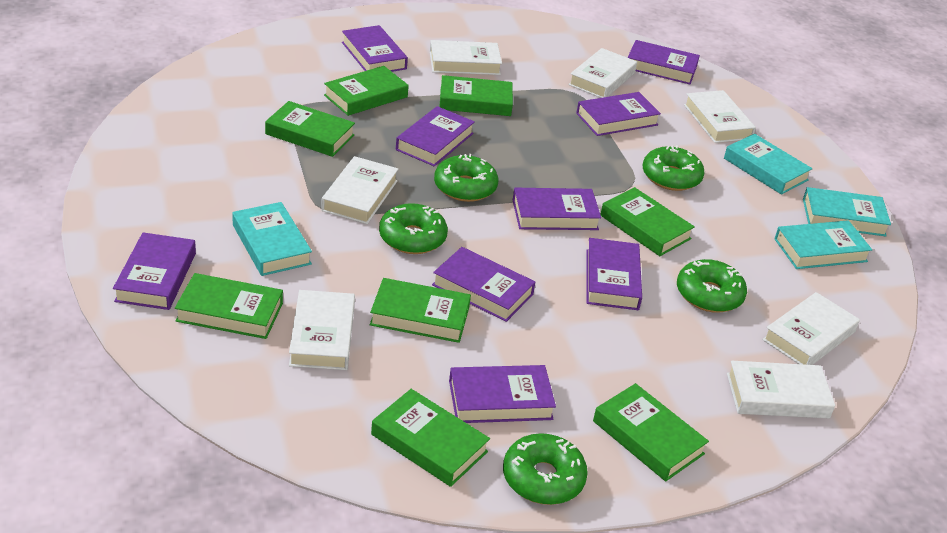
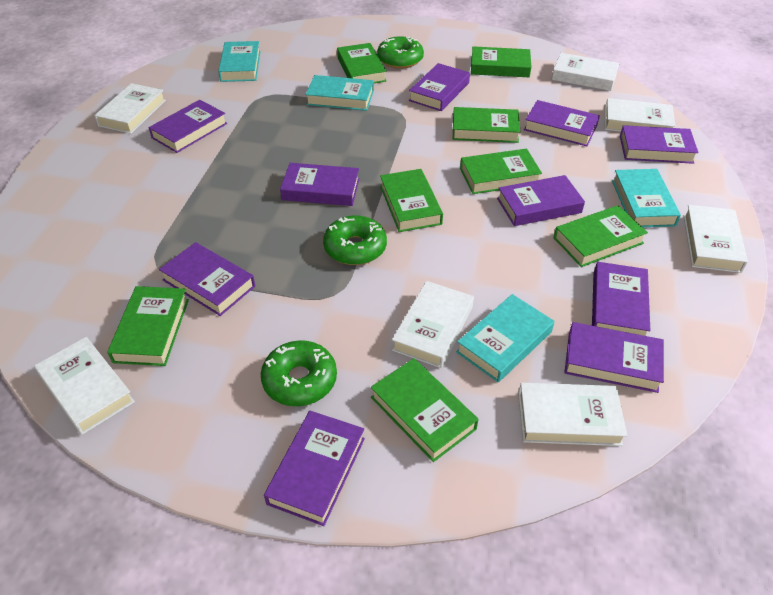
green donut: [379,203,448,254] [434,154,498,202] [503,433,588,505] [643,145,704,191] [677,259,747,313] = 5 -> [261,340,337,406] [323,215,387,265] [377,36,424,69] = 3
purple book: [113,232,196,310] [342,25,408,72] [396,106,475,166] [432,247,535,322] [449,365,556,423] [513,188,601,230] [576,92,661,136] [586,238,642,310] [628,40,700,84] = 9 -> [149,100,227,153] [159,242,255,316] [264,411,365,526] [280,163,359,206] [409,63,470,111] [497,175,585,226] [524,100,600,146] [564,322,664,393] [592,262,650,336] [620,125,699,164] = 10

